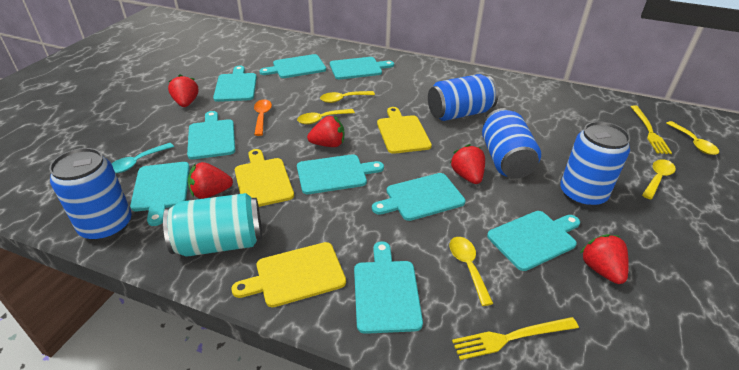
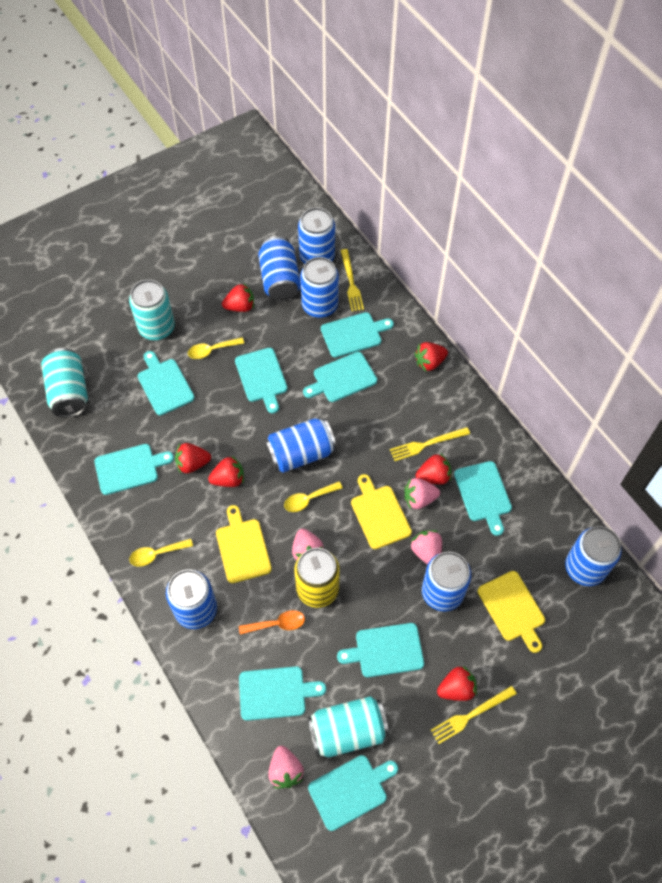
blue can: [49,148,132,241] [428,74,498,121] [482,108,541,178] [560,121,630,207] = 4 -> [166,569,217,629] [258,236,301,301] [264,418,336,473] [298,207,335,264] [300,257,339,318] [422,552,471,611] [565,526,622,586] = 7
pink strawberry: none = 0 -> [268,746,304,789] [292,529,324,560] [404,478,440,509] [410,530,442,565] = 4
red strawberry: [168,74,199,107] [188,162,233,199] [307,116,344,147] [450,144,485,184] [580,234,629,284] = 5 -> [175,443,211,473] [208,456,244,487] [222,283,254,312] [415,342,448,371] [415,453,451,485] [437,666,477,701] = 6
turquoise can: [163,193,262,257] = 1 -> [41,348,88,418] [129,280,175,340] [307,696,389,757] = 3
turquoise spoon: [111,143,174,173] = 1 -> none = 0
yellow can: none = 0 -> [294,548,340,608] = 1
yellow fork: [452,317,579,360] [630,105,672,154] = 2 -> [340,249,364,311] [390,427,470,461] [431,686,517,744] = 3
yellow spoon: [297,109,355,124] [320,91,375,103] [450,237,494,306] [642,159,676,199] [666,121,719,155] = 5 -> [129,539,193,566] [188,338,244,359] [284,481,343,512] = 3

